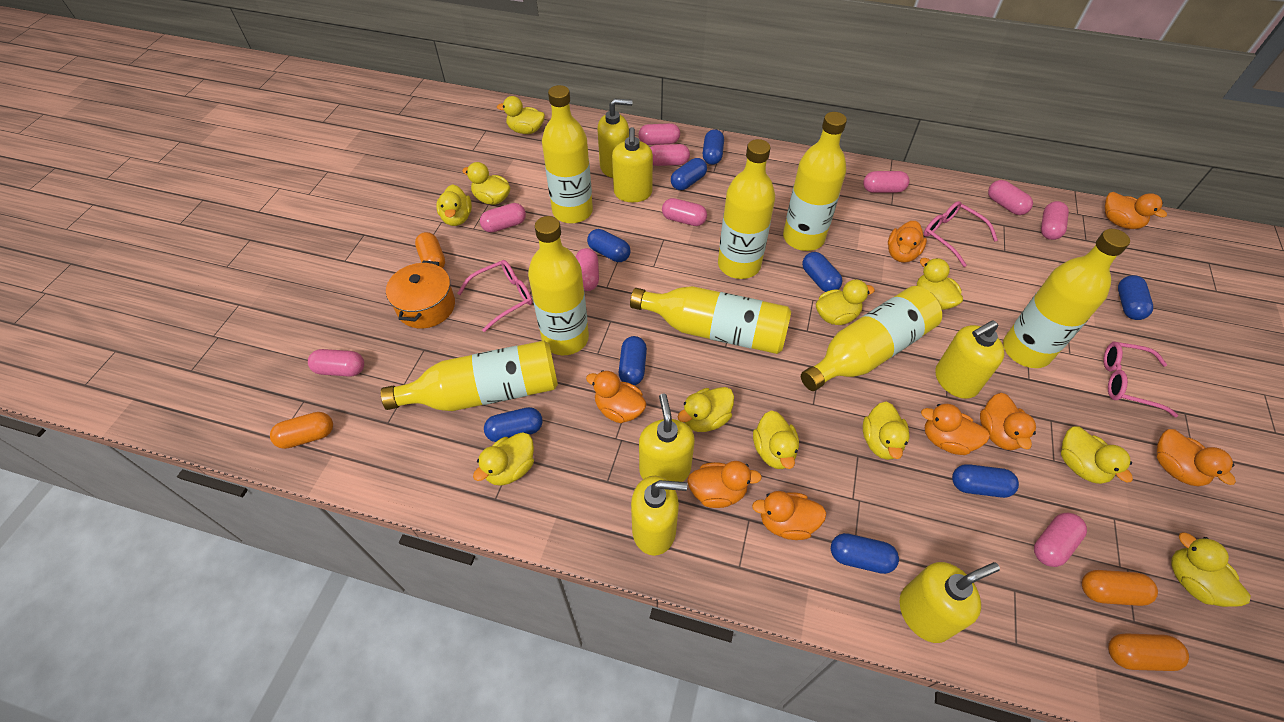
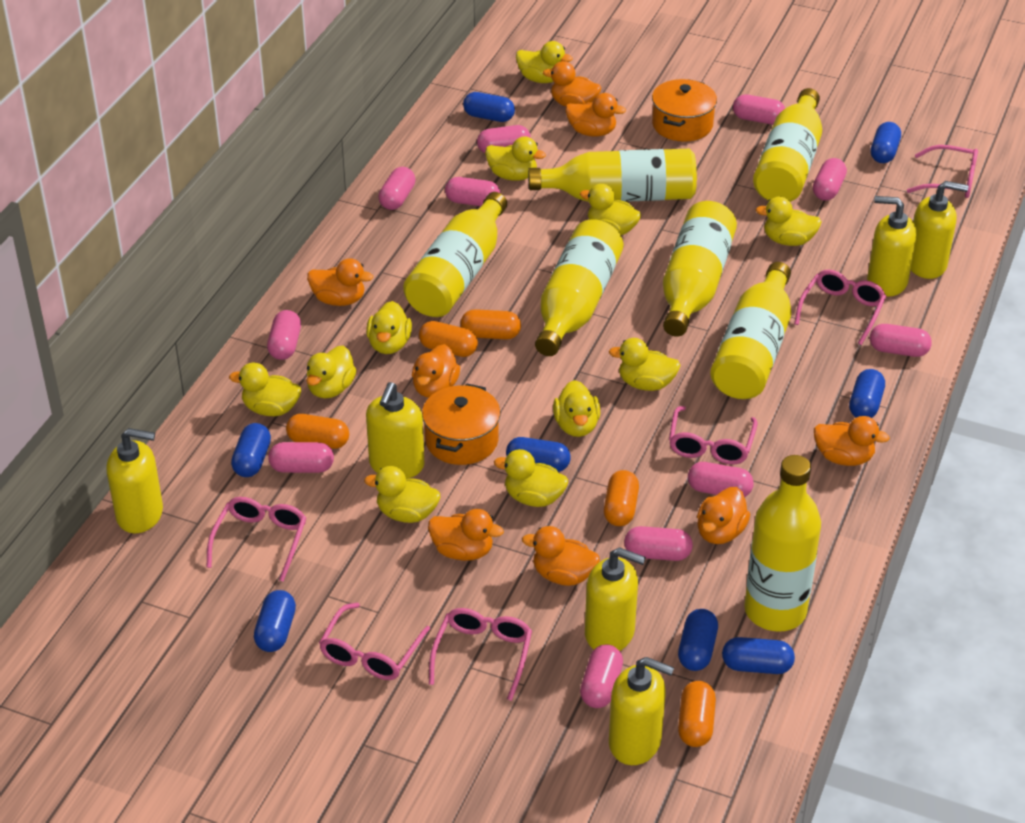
blue capsule: [484,407,543,442] [587,229,631,262] [619,336,647,385] [671,158,707,190] [703,129,724,165] [802,252,843,292] [831,533,899,574] [952,464,1019,498] [1118,275,1153,320] = 9 -> [231,423,271,477] [254,590,296,652] [463,92,515,122] [506,437,571,472] [678,609,718,671] [722,637,795,674] [849,369,885,418] [871,122,901,163] = 8
orange capsule: [270,412,333,449] [415,232,445,268] [1082,570,1158,606] [1108,633,1189,671] = 4 -> [286,414,349,449] [419,321,478,357] [461,309,521,340] [604,470,639,526] [678,681,716,747] = 5
orange pot: [386,260,455,328] = 1 -> [422,383,500,465] [652,79,717,142] = 2
pink capsule: [308,349,364,377] [480,203,526,233] [576,248,599,291] [638,123,680,145] [650,144,690,166] [662,198,707,226] [863,171,910,193] [988,180,1033,215] [1034,513,1087,567] [1041,201,1069,240] = 10 -> [267,310,301,360] [268,442,334,473] [378,167,415,210] [445,177,500,206] [477,125,531,153] [580,644,623,708] [624,526,693,561] [688,462,754,497] [733,94,785,124] [813,158,847,201] [870,324,932,357] = 11
pink glasses: [457,260,532,332] [924,201,998,267] [1103,341,1178,417] = 3 -> [206,497,306,581] [319,603,430,680] [429,608,532,701] [669,406,758,465] [794,270,886,345] [907,145,978,198] = 6
yellow bottle: [381,341,558,411] [528,216,589,355] [542,85,593,223] [630,286,791,354] [718,139,775,279] [783,112,847,251] [801,286,942,391] [1003,229,1130,368] = 8 -> [403,192,507,317] [528,149,697,202] [535,219,623,356] [663,201,737,336] [710,262,791,399] [744,455,821,632] [753,88,822,202] = 7

